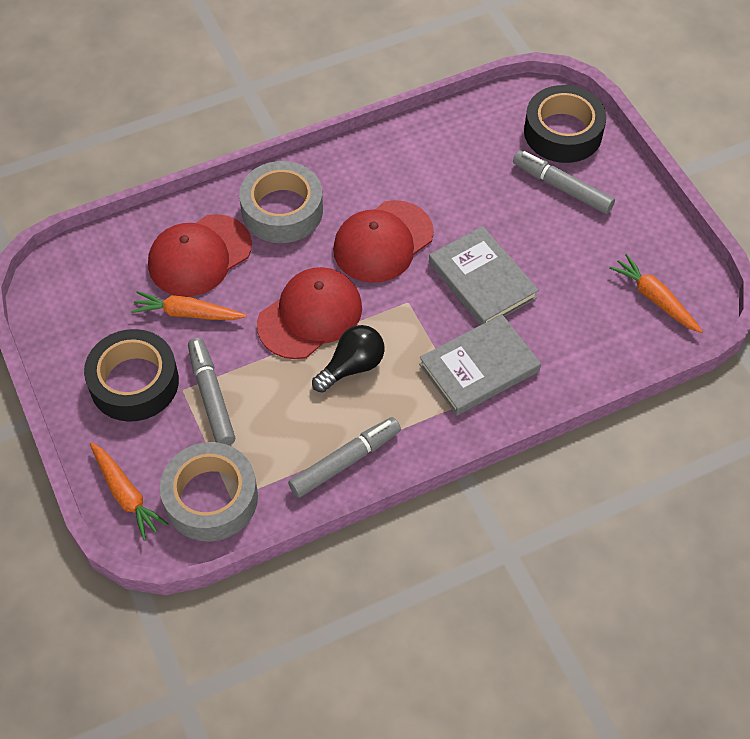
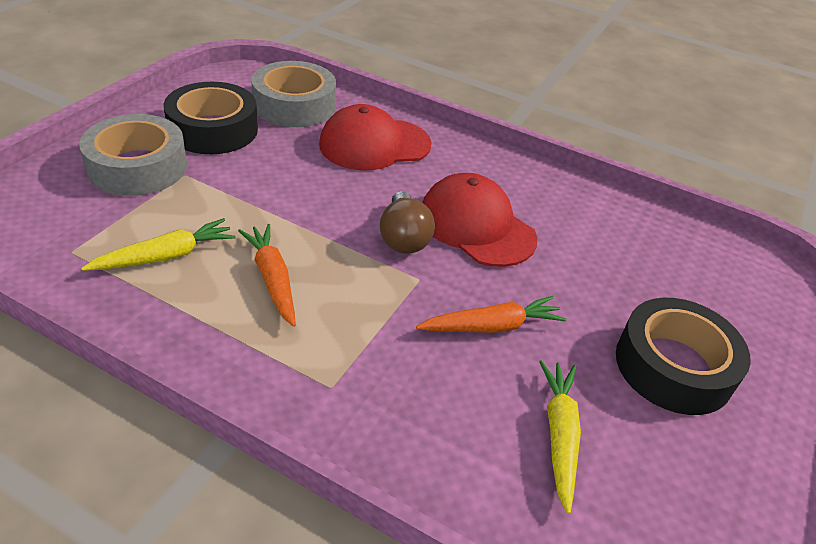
black light bulb: [312,325,385,393] = 1 -> none = 0
brown light bulb: none = 0 -> [380,191,435,254] = 1
grey book: [419,314,541,415] [429,226,539,325] = 2 -> none = 0
grey marker: [188,337,235,445] [288,417,401,498] [513,150,615,214] = 3 -> none = 0
orange carrot: [90,442,168,541] [131,291,247,320] [609,254,703,333] = 3 -> [238,224,296,327] [416,296,566,333] = 2
red cap: [148,214,252,297] [257,267,362,359] [333,200,434,283] = 3 -> [319,104,432,170] [422,173,537,267] = 2
yellow carrot: none = 0 -> [81,218,236,271] [539,360,581,514] = 2

